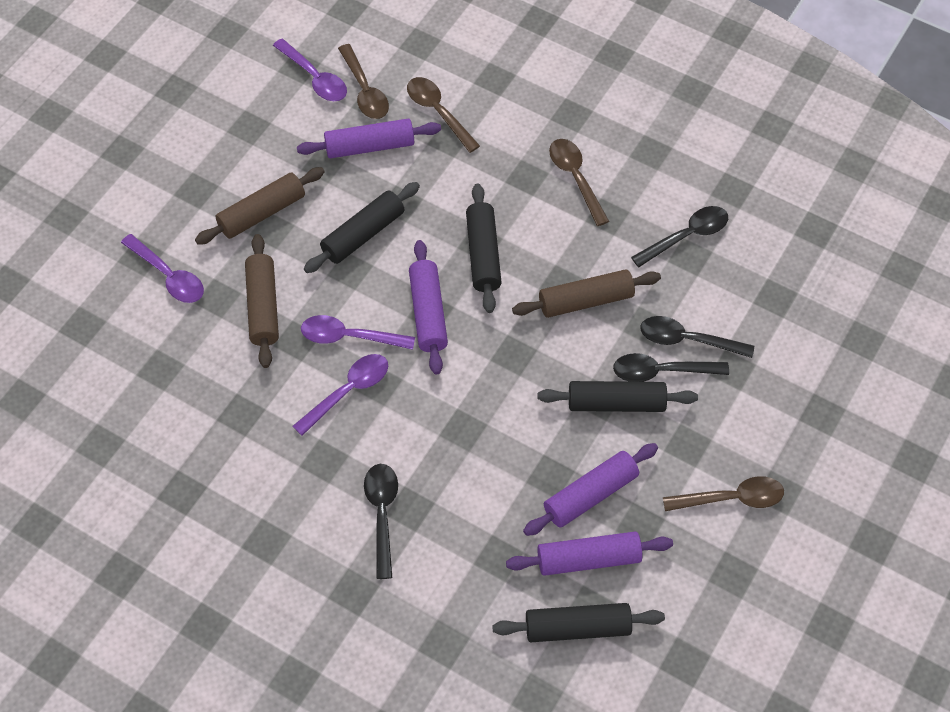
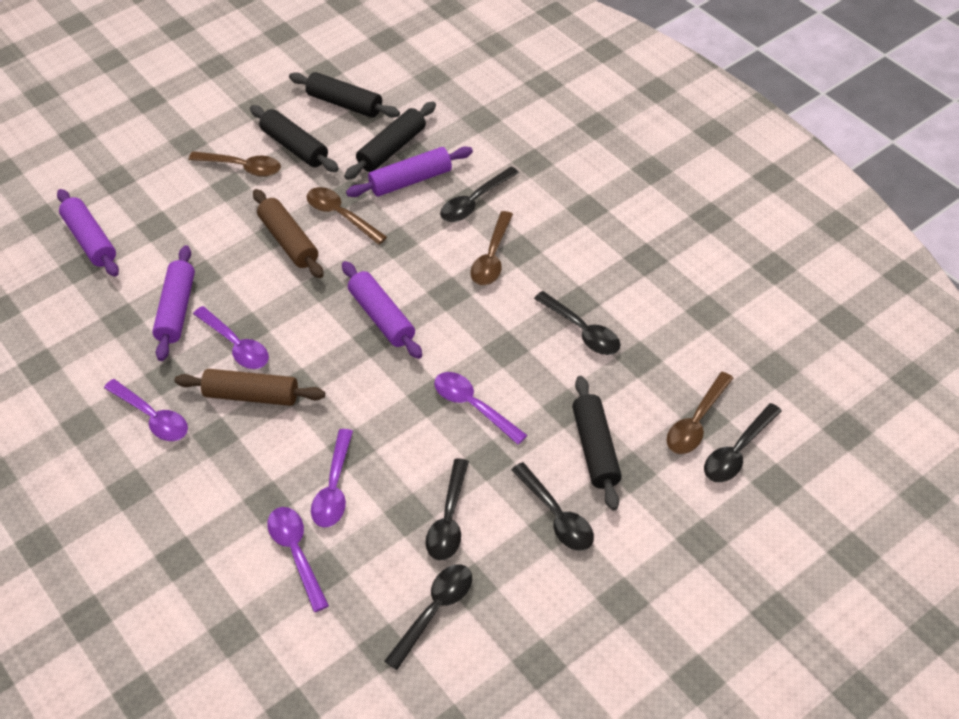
black spoon: [364,464,398,579] [613,353,729,382] [631,206,728,267] [641,316,754,358] = 4 -> [384,564,472,670] [426,458,469,560] [440,167,519,222] [511,462,594,551] [534,291,621,355] [704,403,782,482] = 6
brown rolling pin: [195,167,325,245] [245,234,279,368] [512,269,661,318] = 3 -> [174,369,325,406] [253,189,324,278] = 2
purple spoon: [121,234,204,303] [273,39,347,101] [293,354,388,436] [301,315,415,350] = 4 -> [104,379,188,441] [193,306,269,369] [267,507,329,612] [311,429,353,528] [434,372,527,445] = 5

